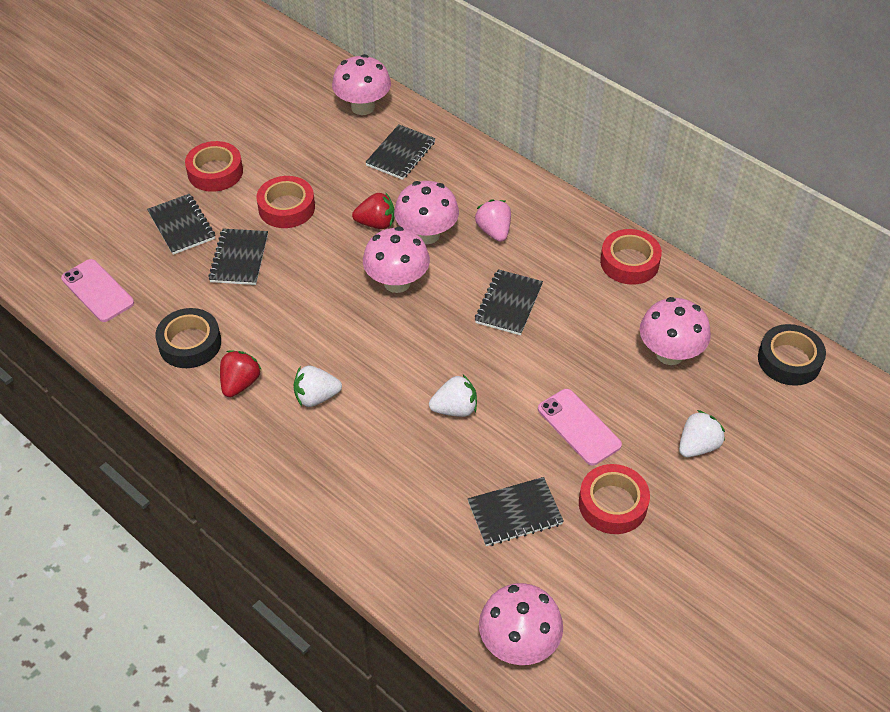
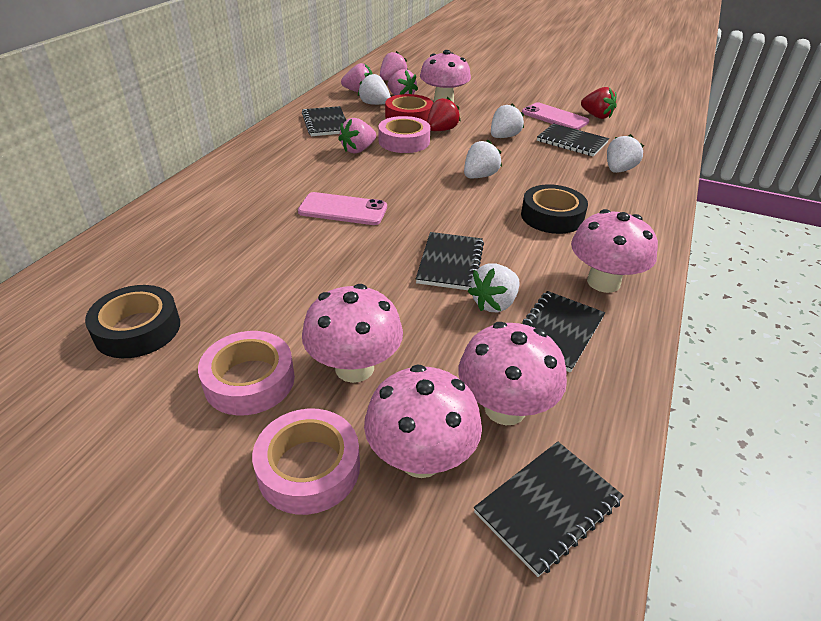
pink strawberry: [475,199,511,242] = 1 -> [338,118,376,153] [341,63,372,92] [380,51,408,81] [388,69,418,96] = 4
pink tape: none = 0 -> [198,331,295,415] [252,409,360,515] [378,116,431,153] = 3
red tape: [185,141,243,192] [256,176,315,228] [579,464,650,534] [600,229,662,285] = 4 -> [385,94,433,122] = 1
white strawberry: [293,366,342,407] [429,375,477,417] [679,410,725,457] = 3 -> [358,73,391,105] [464,140,502,178] [468,263,520,312] [491,104,524,138] [607,134,644,173] = 5

